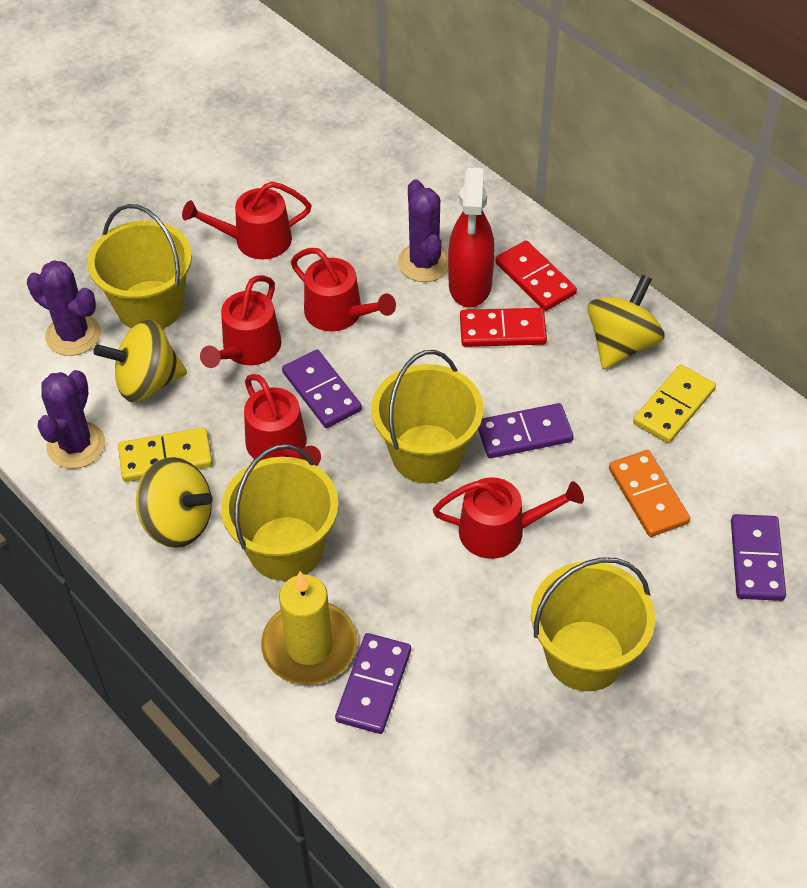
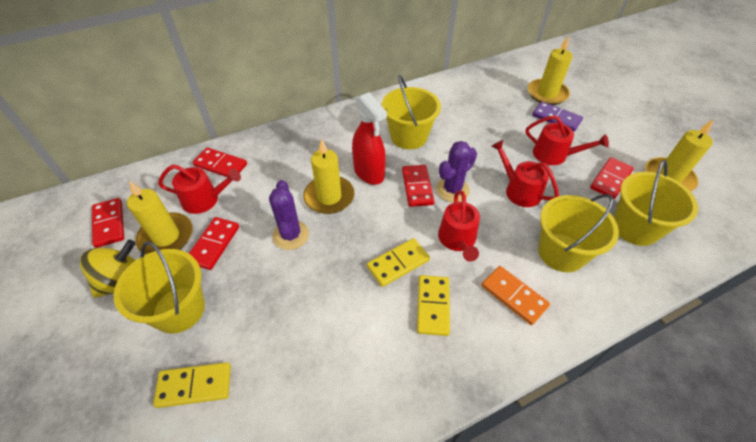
purple cactus: [27,260,101,356] [38,370,105,469] [398,179,448,282] = 3 -> [269,180,309,250] [436,141,477,202] = 2
purple domino: [282,350,362,428] [335,633,411,734] [478,403,574,458] [731,514,786,601] = 4 -> [532,102,583,132] = 1
red domino: [460,308,547,347] [495,240,577,311] = 2 -> [92,198,124,248] [189,217,239,270] [193,148,247,177] [402,165,434,207] [590,157,634,199] = 5
red watering can: [182,181,312,259] [200,275,281,368] [244,374,321,466] [291,248,396,331] [433,477,584,559] = 5 -> [158,165,241,214] [438,190,480,262] [491,140,559,207] [526,115,609,165] = 4
yellow candle: [261,571,357,685] = 1 -> [127,181,193,255] [304,139,354,214] [528,36,572,105] [645,119,714,191] = 4
yellow domino: [118,427,213,482] [633,364,716,443] = 2 -> [153,362,231,408] [367,238,430,287] [417,275,450,336] = 3
yellow spinning top: [94,320,187,403] [136,457,213,548] [588,275,665,369] = 3 -> [80,240,136,298] = 1

